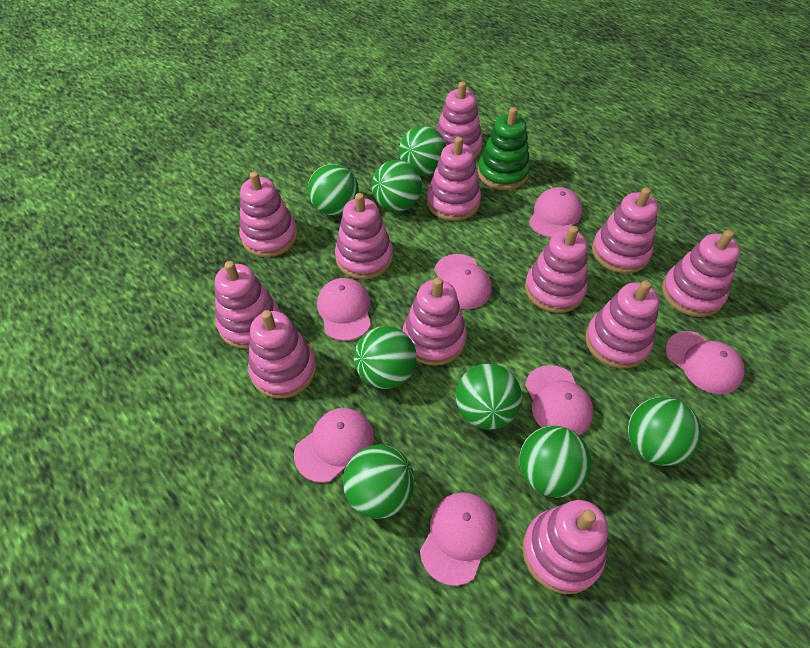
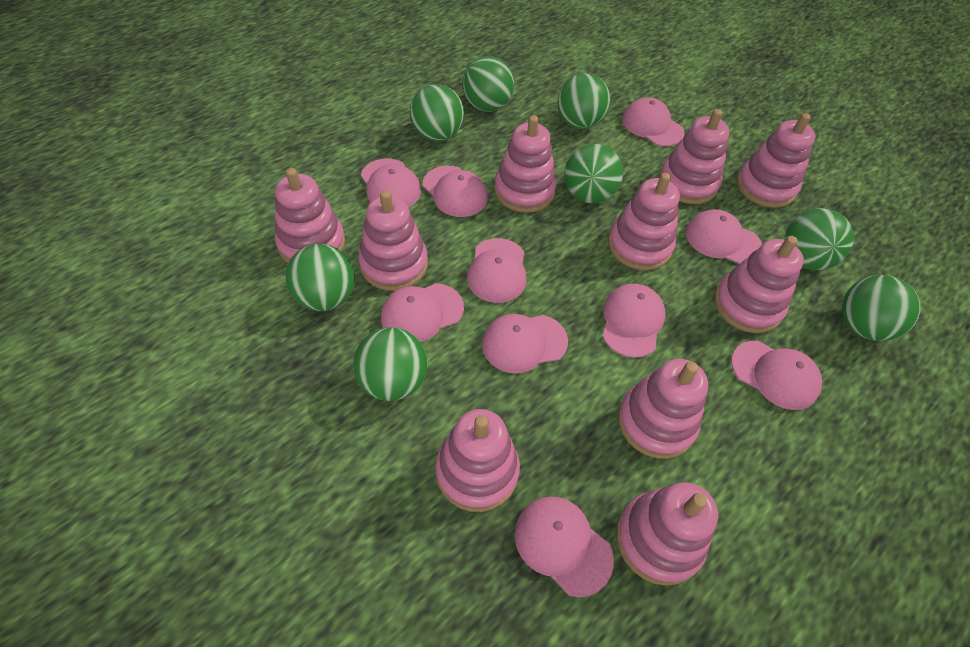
green stacking toy: [478,107,530,190] = 1 -> none = 0
pink cap: [294,408,374,483] [317,278,371,341] [420,492,498,586] [434,254,492,309] [525,365,594,435] [529,187,582,238] [666,331,745,394] = 7 -> [361,159,421,207] [381,283,464,342] [423,166,488,217] [467,238,527,303] [482,314,568,373] [514,496,614,597] [602,284,665,358] [622,97,685,146] [686,209,762,264] [731,341,822,410] = 10
pink stacking toy: [215,261,279,349] [239,172,298,257] [248,310,316,399] [335,193,393,279] [403,277,467,366] [427,137,481,221] [436,82,483,159] [522,500,608,594] [525,226,588,313] [585,281,659,369] [592,187,658,274] [662,230,740,317] = 12 -> [275,168,345,263] [359,190,428,291] [435,409,520,512] [494,115,556,213] [608,173,680,270] [616,482,718,586] [618,359,708,459] [659,109,729,204] [714,236,804,333] [737,113,815,208] = 10

